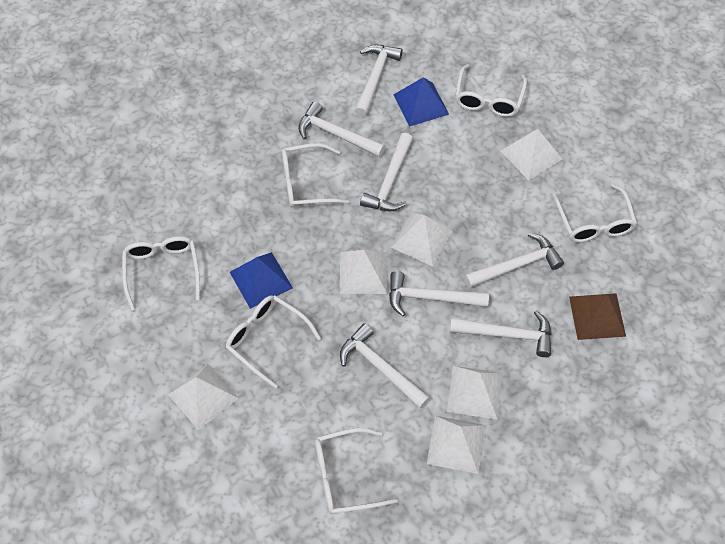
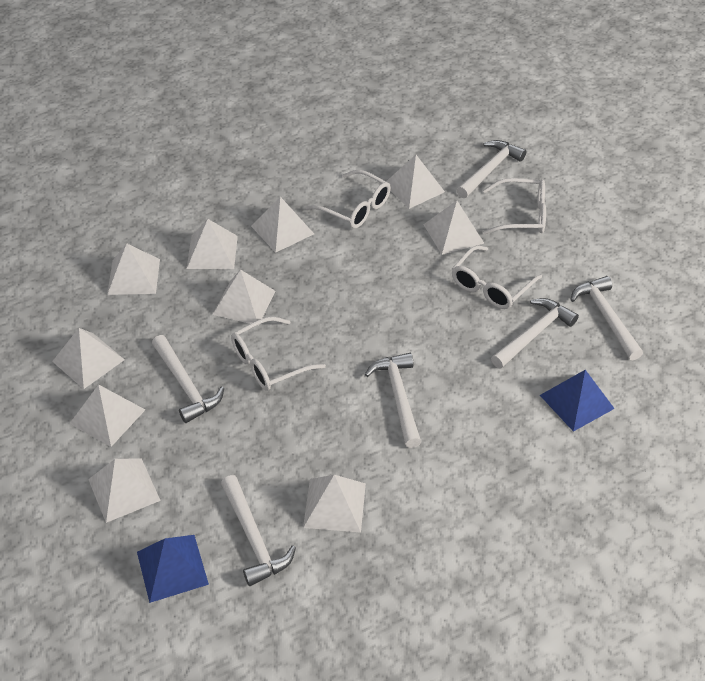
brown pyramid: [569,293,626,340] = 1 -> none = 0
white glasses: [122,236,200,311] [226,295,321,389] [282,143,350,207] [315,428,398,514] [455,64,527,117] [552,184,637,242] = 6 -> [231,317,326,391] [306,170,391,229] [452,245,542,309] [483,178,546,235] = 4
white hammer: [298,101,385,157] [340,323,430,409] [355,45,403,116] [360,133,413,211] [389,271,489,316] [450,310,552,357] [464,233,564,288] = 7 -> [152,335,224,423] [221,475,296,586] [365,353,421,448] [457,140,526,198] [491,298,579,369] [570,276,643,360] = 6
white pyramid: [168,364,239,430] [340,250,388,294] [391,213,453,266] [427,416,486,474] [447,366,503,420] [501,129,562,180] = 6 -> [52,328,125,389] [70,385,145,447] [88,458,161,523] [107,243,160,295] [187,219,238,269] [212,270,275,326] [251,197,314,253] [303,475,366,533] [386,155,445,209] [423,201,484,255] = 10

